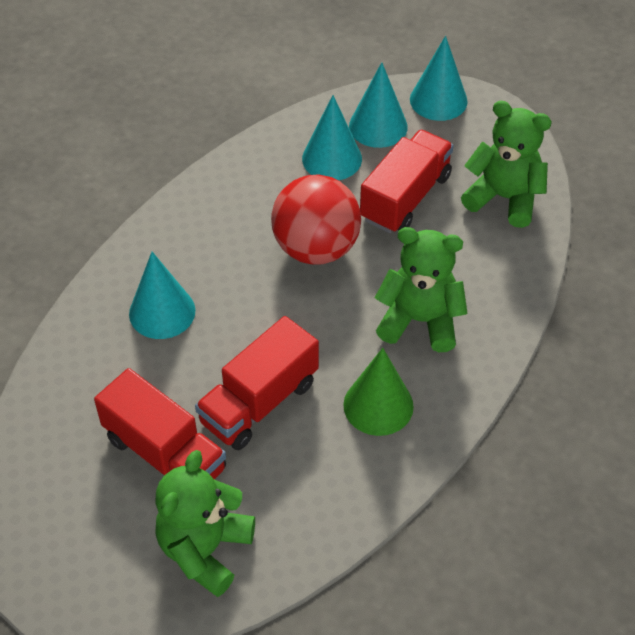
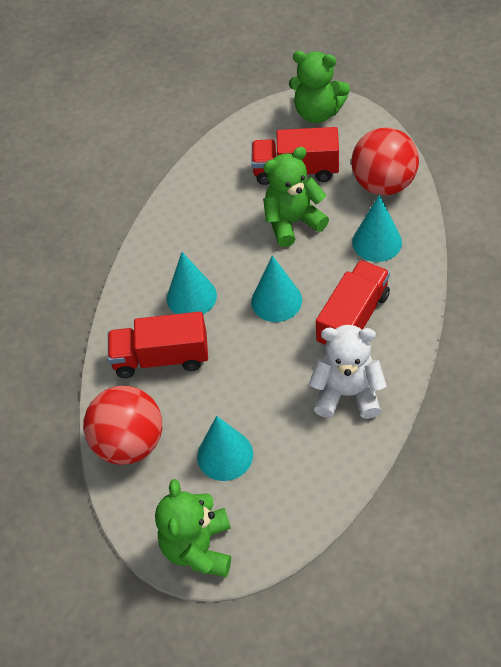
green cone: [344,348,414,436] = 1 -> none = 0
red ball: [271,174,361,264] = 1 -> [83,386,162,465] [352,128,419,195] = 2
white teddy bear: none = 0 -> [309,325,387,419] = 1

